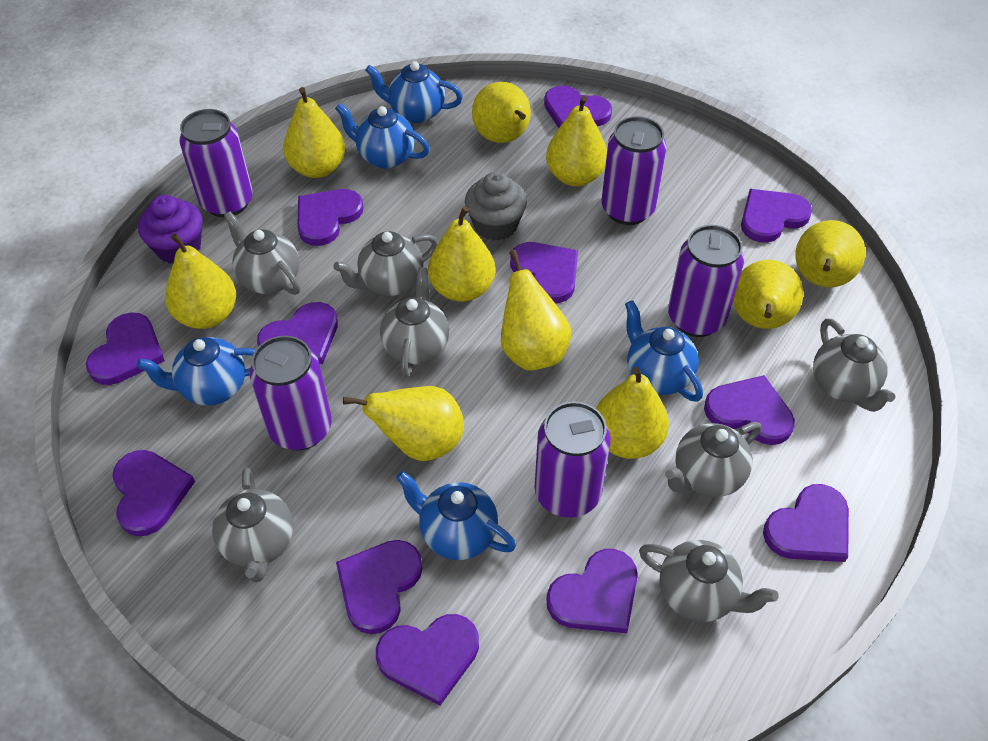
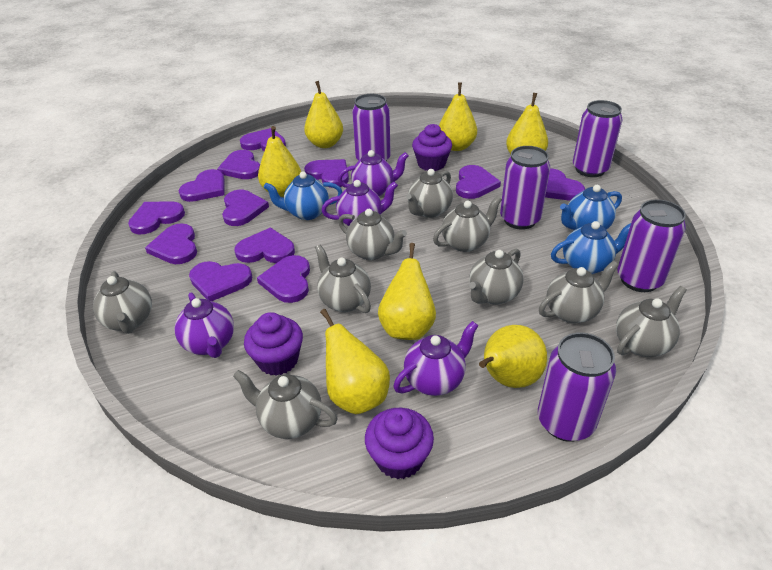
blue teapot: [136,337,256,406] [335,103,430,169] [365,61,463,123] [396,471,516,560] [625,300,703,402] = 5 -> [264,171,342,220] [551,221,631,274] [560,185,622,230] = 3
grey cupcake: [465,172,527,241] = 1 -> none = 0
grey teapot: [212,467,293,582] [224,211,300,295] [333,231,438,296] [380,267,449,378] [639,540,778,622] [665,422,761,497] [813,318,895,412] = 7 -> [93,271,152,334] [233,370,338,439] [315,244,371,313] [338,209,407,260] [406,169,453,218] [433,196,502,252] [469,249,523,305] [539,261,619,323] [616,286,687,357] = 9
purple cupcake: [138,195,203,263] = 1 -> [244,312,303,376] [365,408,434,480] [412,124,452,171] = 3
purple teapot: none = 0 -> [175,292,234,358] [322,180,398,226] [338,150,409,196] [393,321,478,396] = 4
yellow pear: [165,233,236,329] [283,87,345,178] [343,386,464,461] [428,206,495,302] [472,82,531,143] [501,250,571,371] [546,95,607,186] [596,367,669,459] [733,260,803,329] [795,220,866,288] = 10 -> [258,126,301,197] [304,81,343,148] [320,309,390,414] [378,243,436,340] [439,82,477,151] [479,325,547,388] [506,93,548,154] = 7

